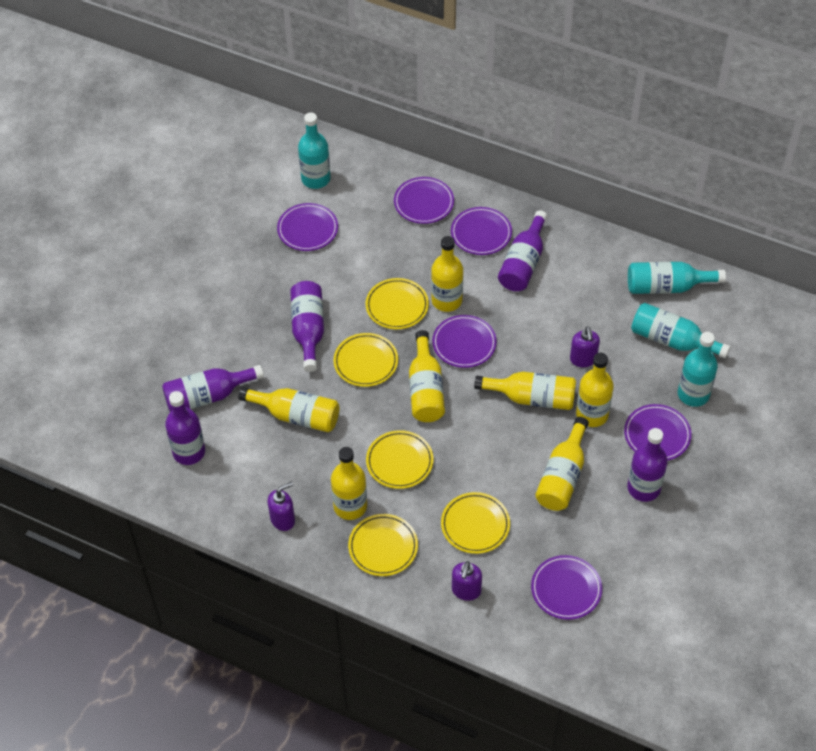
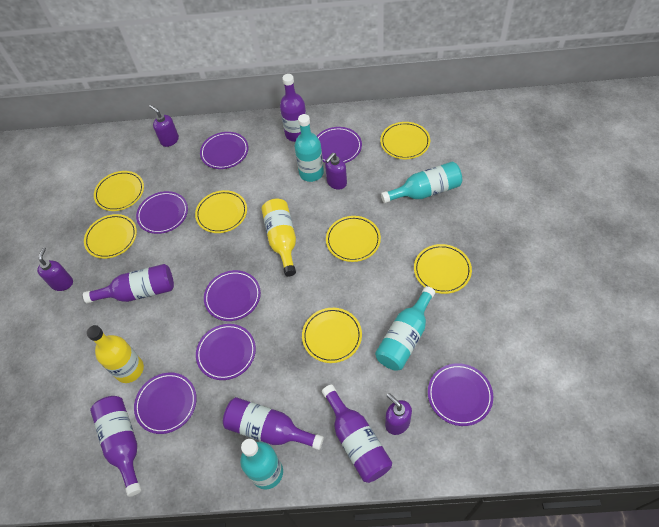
purple plate: [277,203,338,251] [394,177,454,224] [432,315,497,368] [451,207,512,255] [531,555,602,620] [624,404,692,461] = 6 -> [134,373,197,434] [136,191,188,234] [196,324,256,380] [200,132,249,169] [204,270,261,321] [317,127,362,163] [428,363,493,426] = 7
purple soap dispenser: [268,481,295,531] [452,561,482,601] [570,326,600,367] = 3 -> [37,247,73,291] [149,105,179,147] [325,153,347,190] [385,393,412,435] = 4
yellow bottle: [238,387,339,432] [331,447,367,520] [409,330,445,422] [431,236,463,312] [474,372,576,410] [535,417,589,511] [576,353,614,427] = 7 -> [86,325,144,383] [262,198,296,277] = 2
yellow plate: [333,333,398,387] [348,514,418,576] [366,278,429,329] [366,430,433,489] [441,492,510,554] = 5 -> [84,214,137,259] [94,171,144,211] [195,190,247,233] [302,308,362,363] [326,216,381,262] [380,122,430,159] [414,244,472,294] = 7

